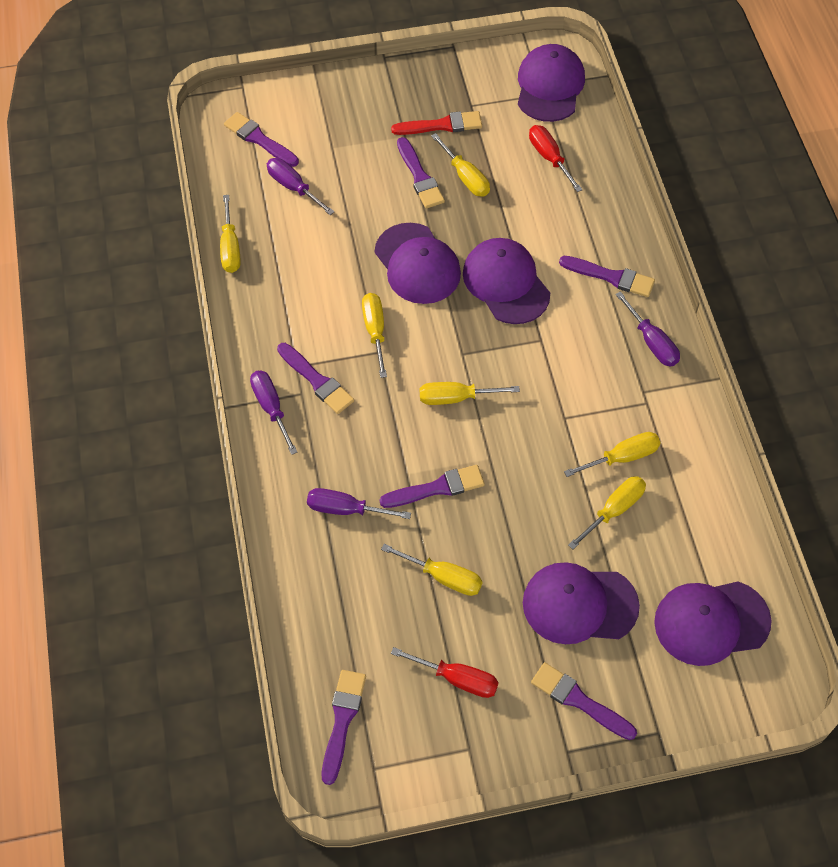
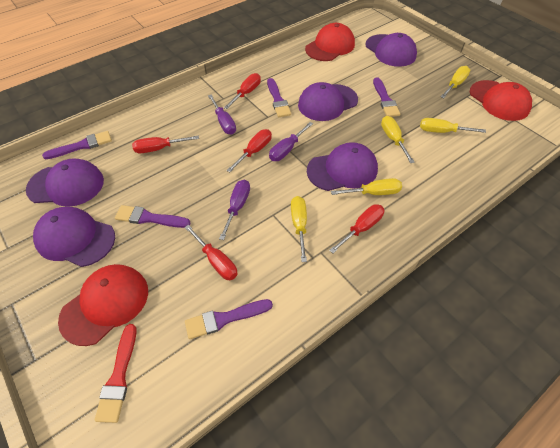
purple brush: [224,112,299,167] [277,343,354,414] [322,670,366,785] [380,465,485,508] [397,137,445,208] [531,662,637,740] [559,256,655,297] = 7 -> [42,131,112,159] [115,205,191,228] [185,299,273,339] [267,78,291,117] [373,77,400,117] = 5
purple screwdriver: [250,370,297,455] [267,158,335,215] [307,488,411,519] [615,291,680,367] = 4 -> [208,94,236,135] [219,180,250,240] [269,122,313,161] = 3
red cap: none = 0 -> [58,264,148,346] [305,23,355,61] [470,80,532,121] = 3
red screwdriver: [391,647,499,698] [529,125,583,192] = 2 -> [132,135,199,153] [184,225,238,280] [224,73,261,109] [226,129,272,172] [329,204,384,253] = 5
yellow screwdriver: [220,195,241,273] [362,293,387,378] [381,544,483,596] [420,382,520,405] [431,133,490,197] [564,432,660,477] [568,476,646,549] = 7 -> [291,196,307,262] [331,178,402,195] [381,116,415,163] [420,118,486,133] [440,66,470,98] = 5

